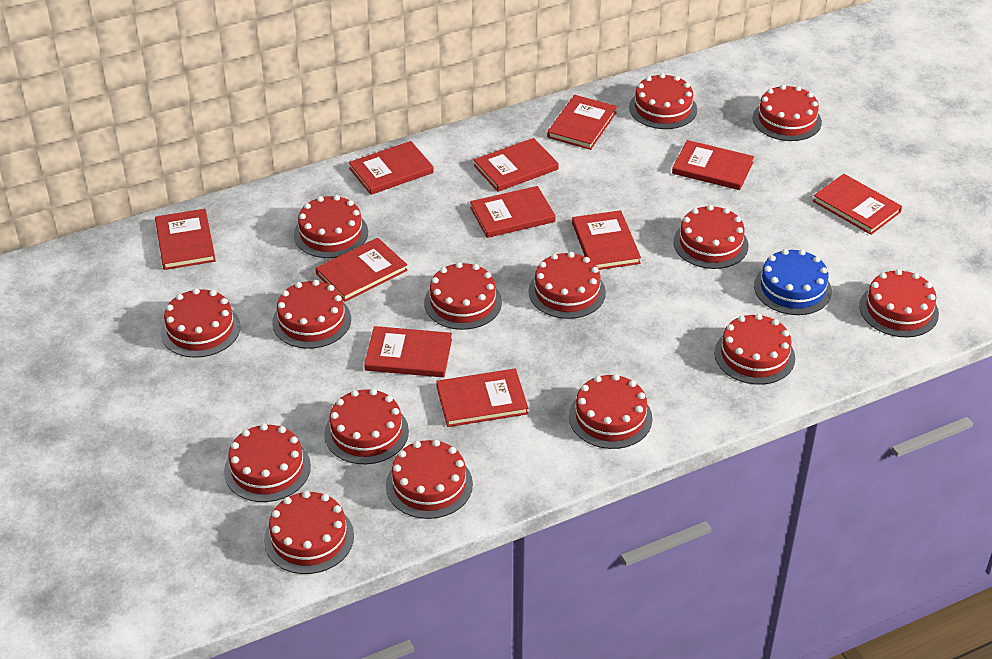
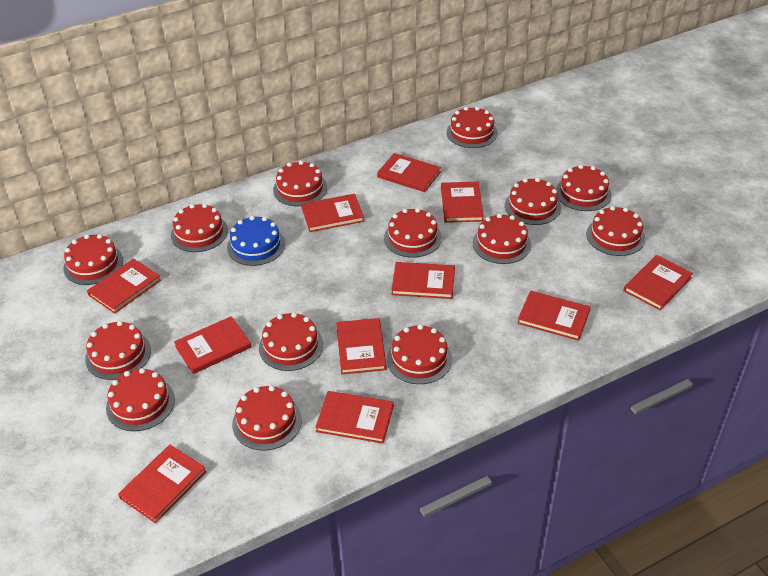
red cake: [161,288,240,358] [224,424,311,502] [264,491,354,574] [272,280,351,349] [294,195,368,258] [324,389,409,464] [386,440,473,519] [424,262,502,330] [528,252,606,319] [569,374,652,449] [629,73,697,129] [673,205,748,269] [714,314,795,385] [753,85,822,141] [859,269,939,337] = 15 -> [63,234,123,285] [85,321,151,380] [106,368,175,431] [171,204,228,252] [232,386,302,451] [259,312,323,371] [273,161,327,206] [384,208,442,258] [387,324,452,384] [447,107,498,148] [473,214,531,264] [505,178,561,225] [556,165,612,211] [586,206,645,256] = 14

